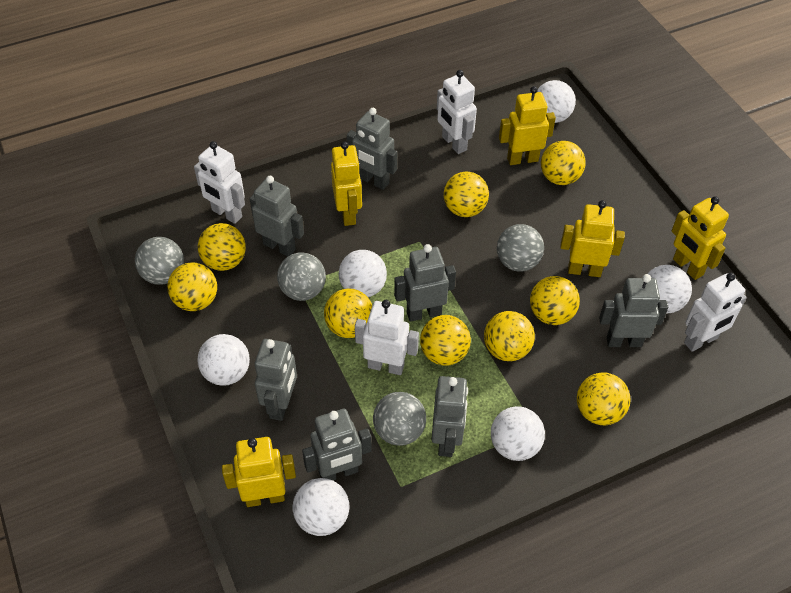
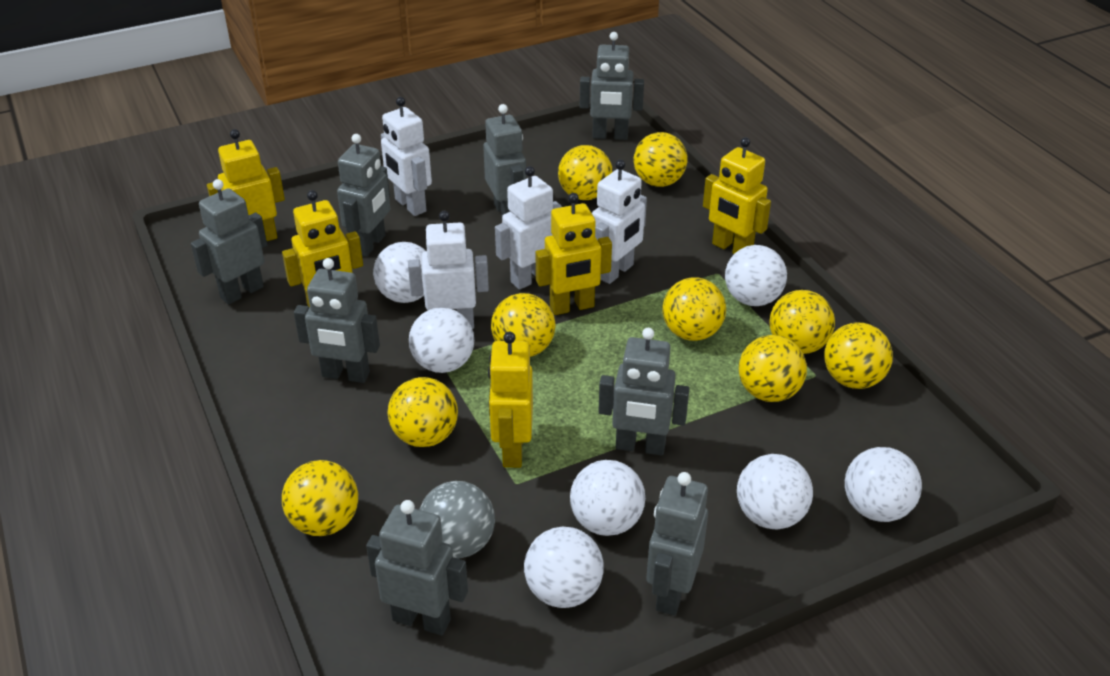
grey ball: [135,237,184,285] [277,252,326,301] [373,392,426,446] [497,224,544,271] = 4 -> [419,481,495,558] = 1
grey robot: [250,176,304,257] [255,339,297,421] [302,409,372,481] [347,108,397,190] [394,244,456,322] [432,376,468,457] [599,274,668,347] = 7 -> [191,179,267,305] [294,258,380,383] [337,134,390,257] [366,500,468,635] [483,104,526,218] [580,32,644,140] [598,328,689,455] [647,472,708,616] = 8
white ball: [197,334,250,386] [293,478,349,536] [339,250,387,297] [491,406,545,461] [537,80,576,123] [648,265,692,314] = 6 -> [373,242,425,303] [409,307,474,373] [524,527,604,608] [570,460,645,536] [725,245,787,306] [737,454,813,529] [845,447,922,522] = 7

